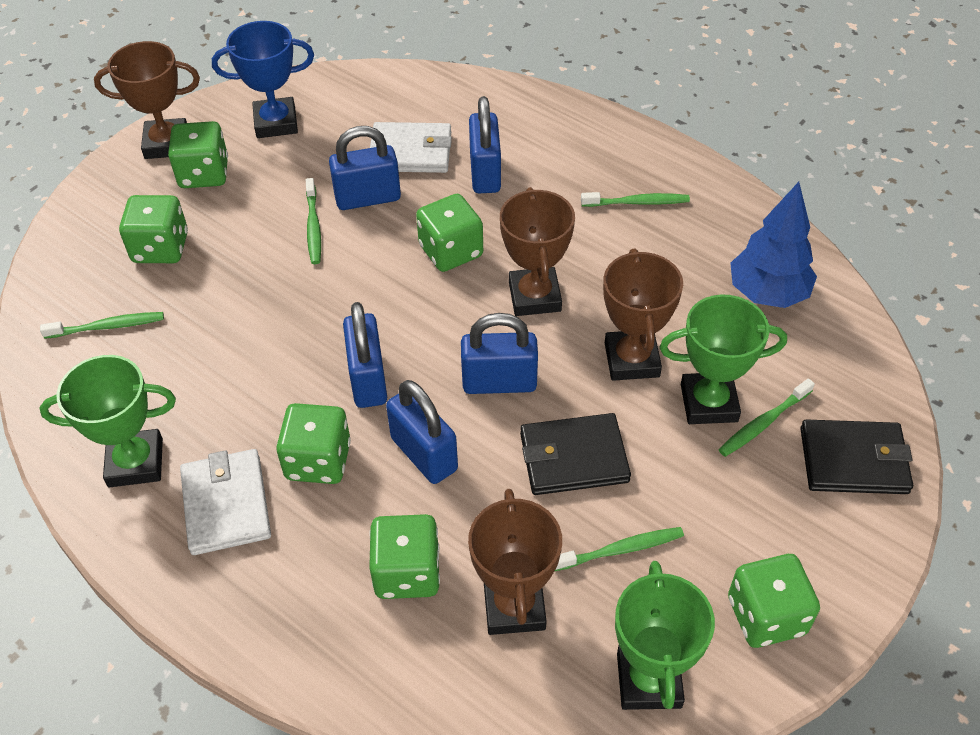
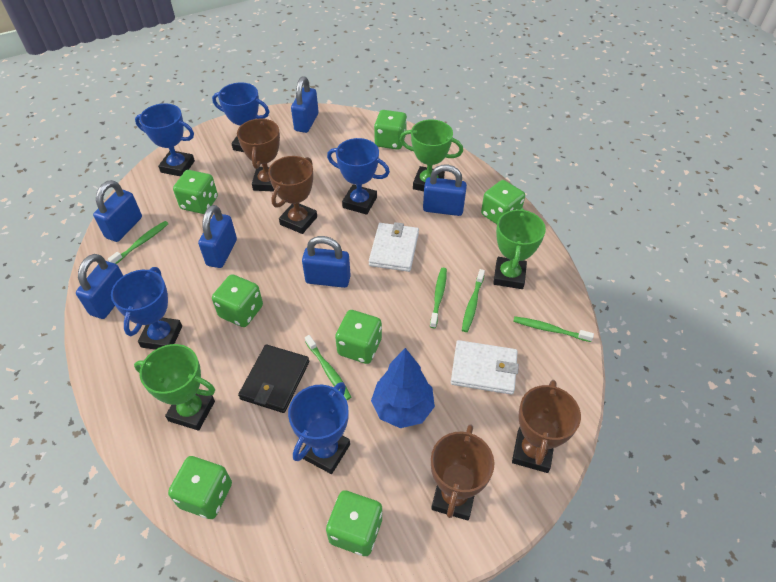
black wallet: [520,413,631,495] [800,419,913,494] = 2 -> [238,345,309,413] = 1
blue padlock: [329,126,401,210] [343,302,387,408] [386,380,458,484] [461,313,538,394] [469,96,501,193] = 5 -> [76,254,123,319] [93,180,142,242] [198,205,237,268] [291,76,319,133] [302,236,351,288] [423,164,467,216] = 6
blue trophy: [212,21,314,138] = 1 -> [111,267,182,350] [135,103,195,176] [212,82,270,152] [288,382,350,474] [327,138,390,215] = 5
green dice: [119,195,188,263] [168,121,228,188] [276,403,351,484] [369,514,440,599] [416,194,483,272] [728,554,820,648] = 6 -> [168,456,232,519] [173,170,218,214] [212,274,263,327] [326,490,382,556] [335,310,382,364] [374,110,407,150] [481,180,525,224] = 7

